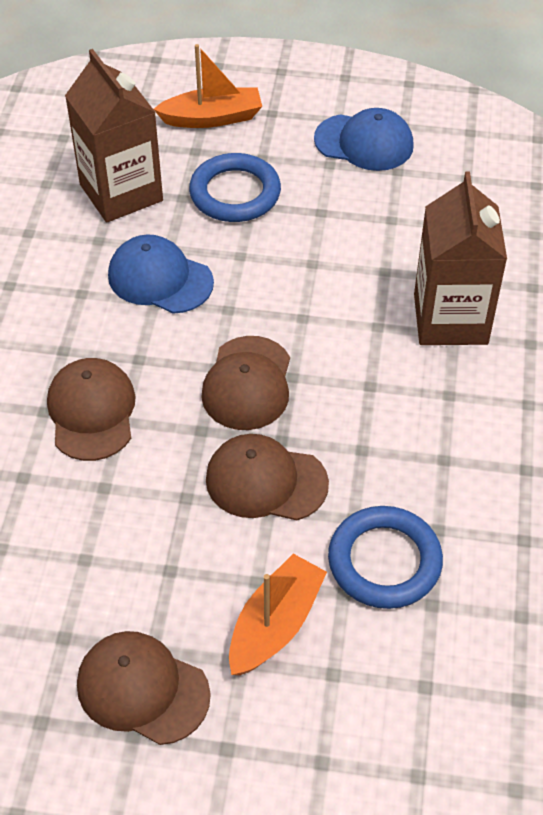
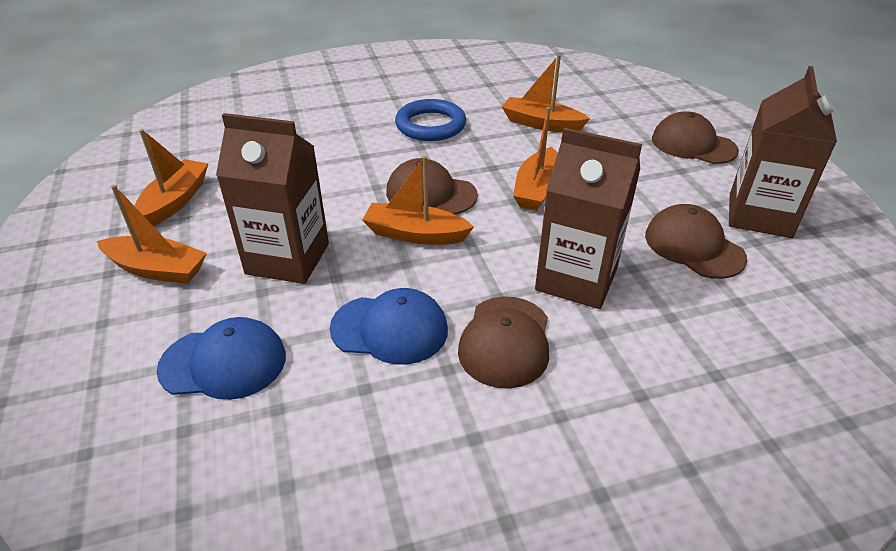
blue ring: [189,153,281,222] [328,506,443,609] = 2 -> [395,99,466,141] = 1
brown carton: [65,49,163,223] [414,171,507,345] = 2 -> [216,113,329,284] [535,127,642,309] [729,66,837,238] = 3
orange boat: [154,44,262,128] [229,554,327,675] = 2 -> [97,185,207,284] [134,129,208,226] [362,156,474,245] [502,54,590,132] [513,107,558,211] = 5

